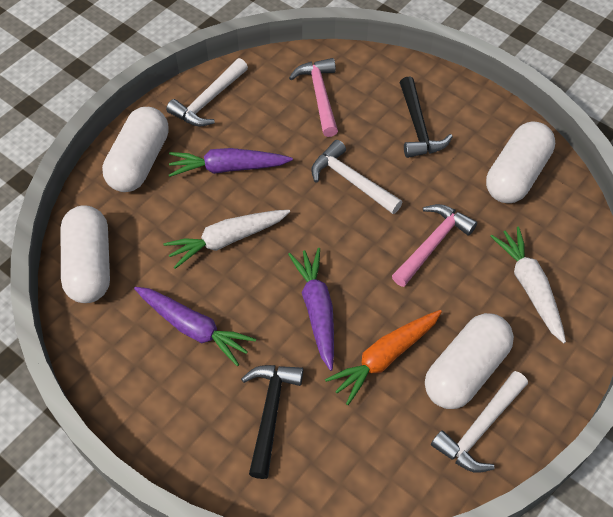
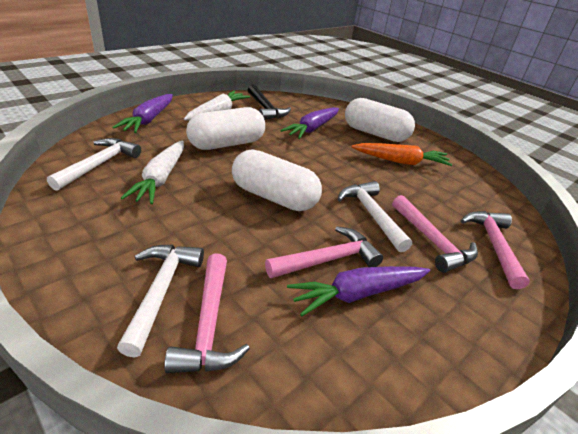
black hammer: [241,365,303,479] [400,76,453,158] = 2 -> [248,85,291,120] = 1
pink hammer: [289,58,338,137] [392,204,477,287] = 2 -> [164,253,250,373] [265,226,383,278] [392,195,478,273] [461,211,530,289] = 4
white capsule: [61,205,110,303] [102,107,169,192] [425,313,514,409] [486,121,555,203] = 4 -> [186,107,265,150] [232,149,322,211] [345,98,415,142] = 3

